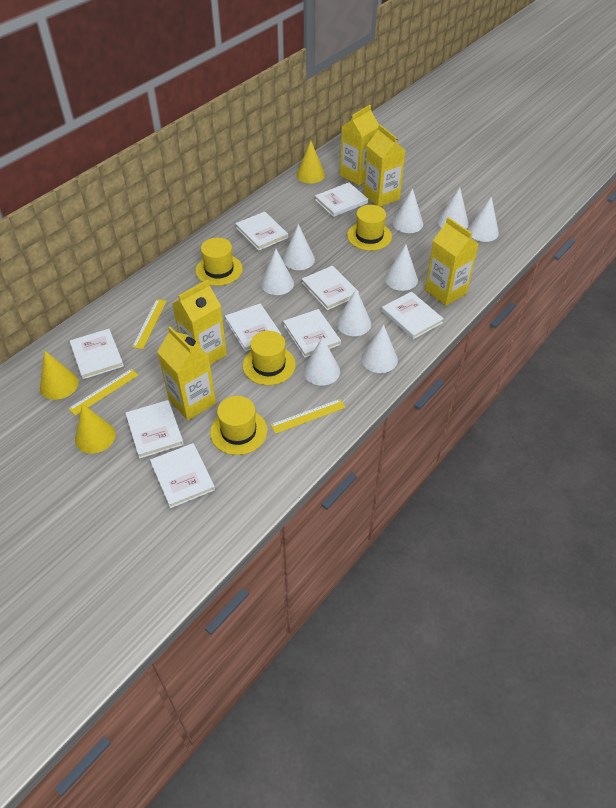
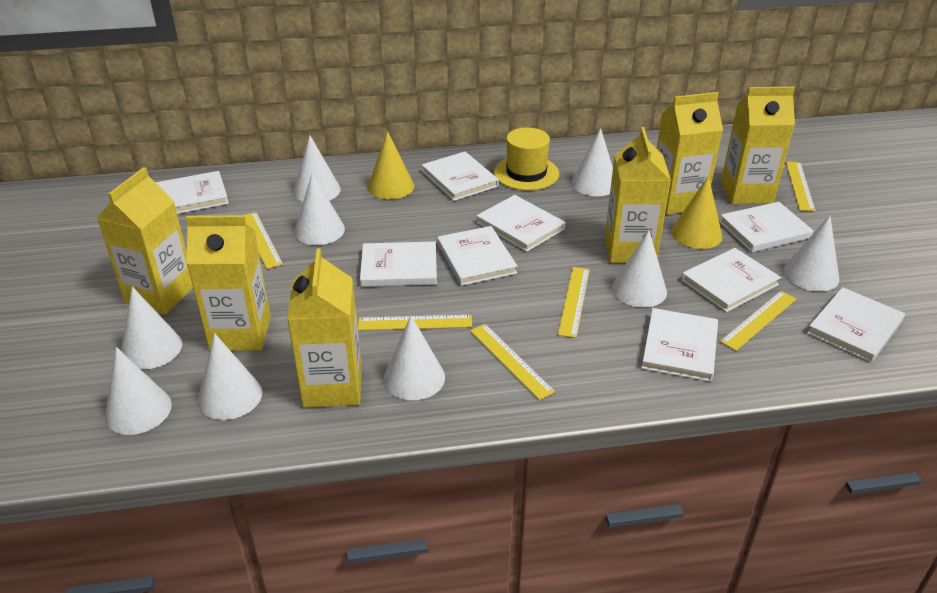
yellow carton: [157,326,216,420] [172,280,227,365] [340,105,379,185] [364,125,406,207] [425,217,478,306] = 5 -> [97,167,193,315] [185,215,271,351] [287,248,362,408] [605,127,671,263] [657,92,723,215] [721,87,795,204] = 6
yellow cone: [40,351,78,400] [75,404,116,453] [296,141,325,183] = 3 -> [368,131,414,199] [671,176,723,249] = 2
yellow hat: [196,238,243,286] [210,396,267,455] [243,331,296,385] [347,205,392,251] = 4 -> [494,128,559,191] = 1
yellow ruler: [68,369,138,416] [132,299,167,349] [270,399,346,434] = 3 -> [245,212,283,269] [358,315,472,330] [470,324,555,400] [558,267,590,338] [720,291,797,351] [786,161,816,212] = 6

